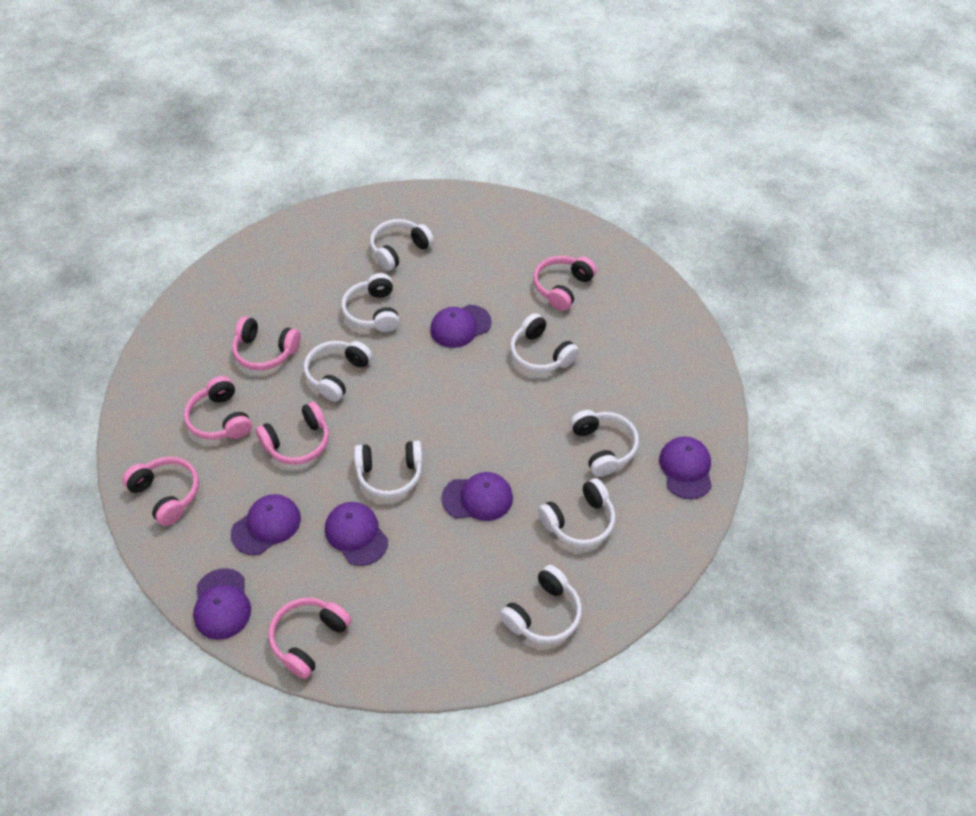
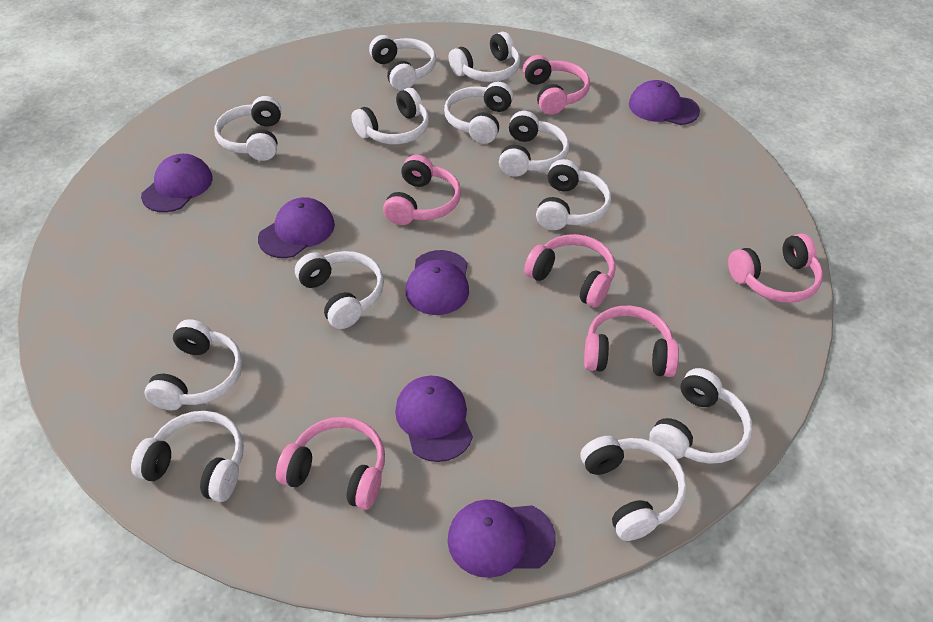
white headphones: [304,341,372,402] [341,273,399,332] [354,441,423,498] [370,219,434,271] [500,565,582,644] [510,313,579,372] [538,478,615,547] [570,410,639,477] = 8 -> [131,411,244,502] [145,319,243,410] [214,96,281,161] [295,251,384,329] [351,88,429,144] [369,35,436,91] [444,82,513,144] [449,32,520,82] [499,111,569,177] [536,159,611,230] [581,436,687,541] [649,368,752,464] = 12

